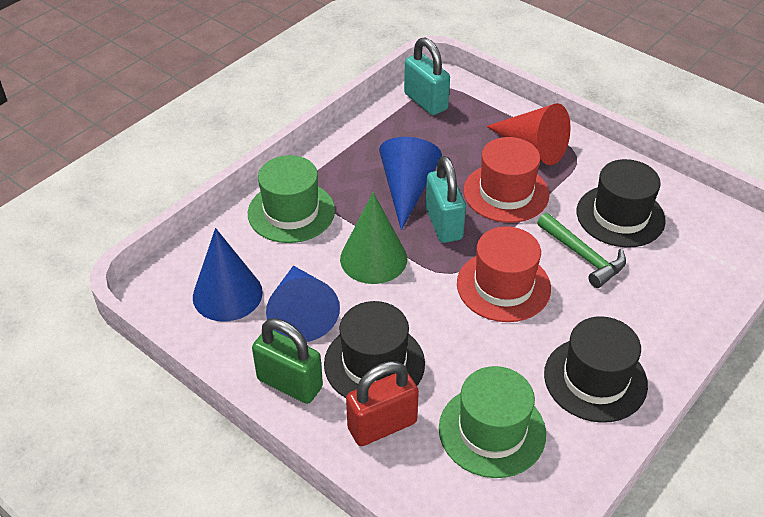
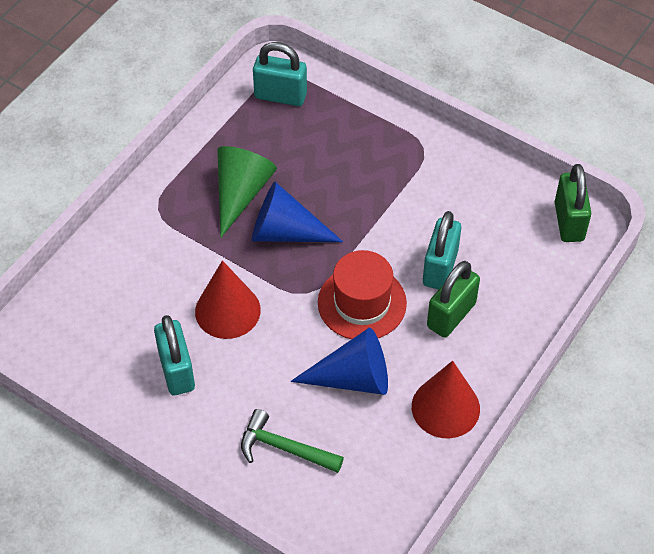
black hat: [324,301,425,398] [544,316,648,423] [577,159,666,248] = 3 -> none = 0
blue cone: [193,228,263,322] [266,266,340,342] [379,137,442,230] = 3 -> [252,182,343,242] [290,328,388,395] = 2
green hat: [248,155,335,243] [439,366,546,478] = 2 -> none = 0
green padlock: [252,318,323,404] = 1 -> [427,261,480,338] [555,164,591,242] = 2
red cone: [486,103,571,165] = 1 -> [195,260,261,339] [412,361,480,438] = 2
red hat: [457,226,551,322] [463,137,549,223] = 2 -> [318,250,407,340] = 1
red padlock: [346,361,419,446] = 1 -> none = 0
turquoise padlock: [404,37,450,115] [426,156,466,243] = 2 -> [154,315,195,395] [253,42,307,106] [423,211,461,290] = 3

